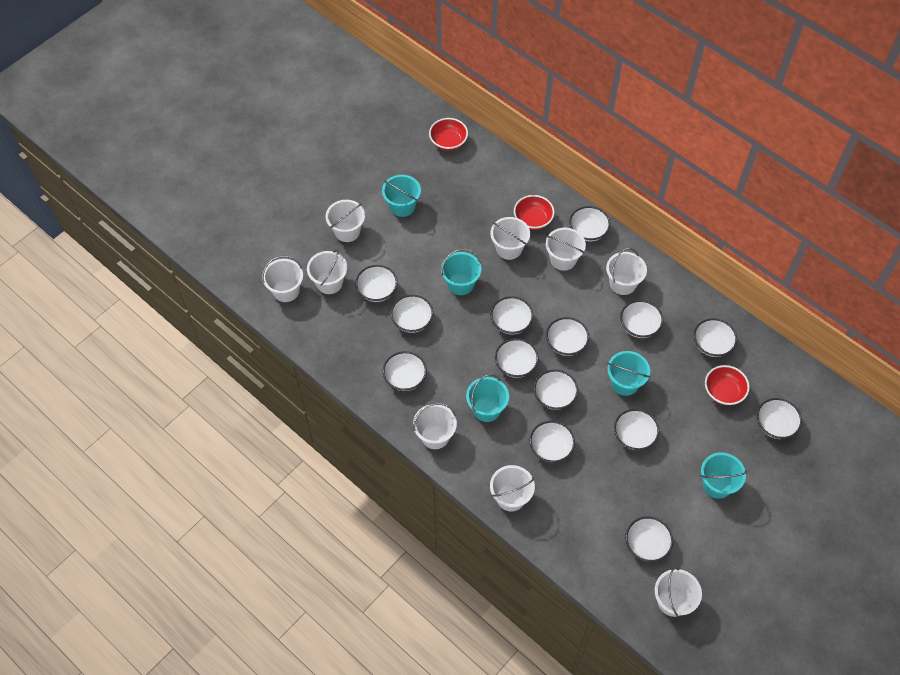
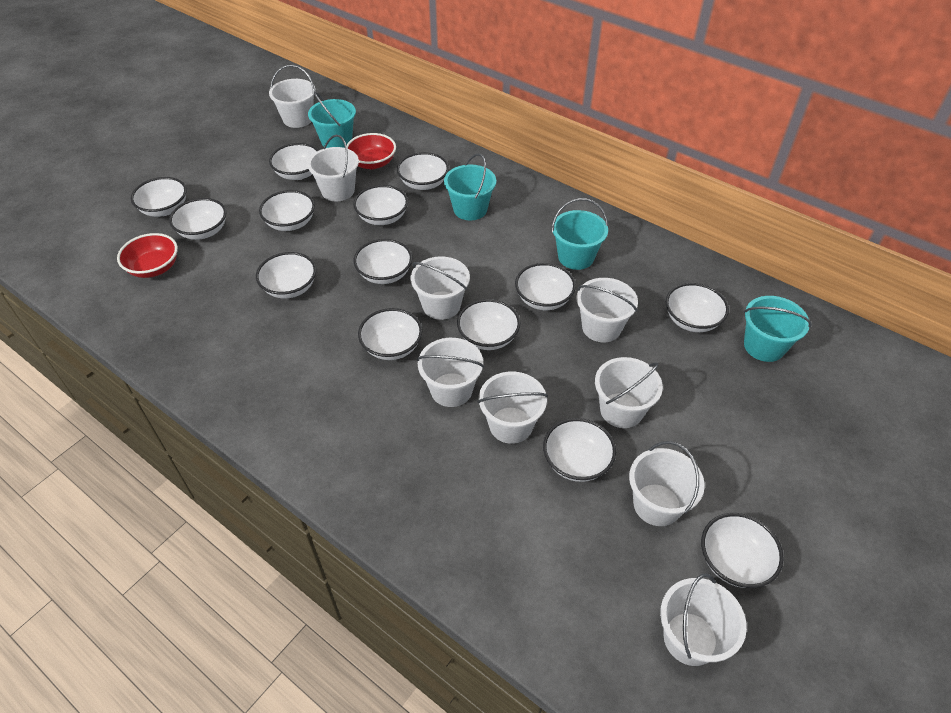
red bowl: [429,118,468,151] [514,195,555,230] [705,365,750,405] = 3 -> [117,233,178,278] [347,133,396,169] = 2
turquoise bucket: [382,175,421,217] [441,249,481,295] [466,374,509,422] [607,351,650,396] [701,452,747,499] = 5 -> [308,92,356,148] [444,154,496,220] [552,198,608,270] [744,296,812,362] = 4

